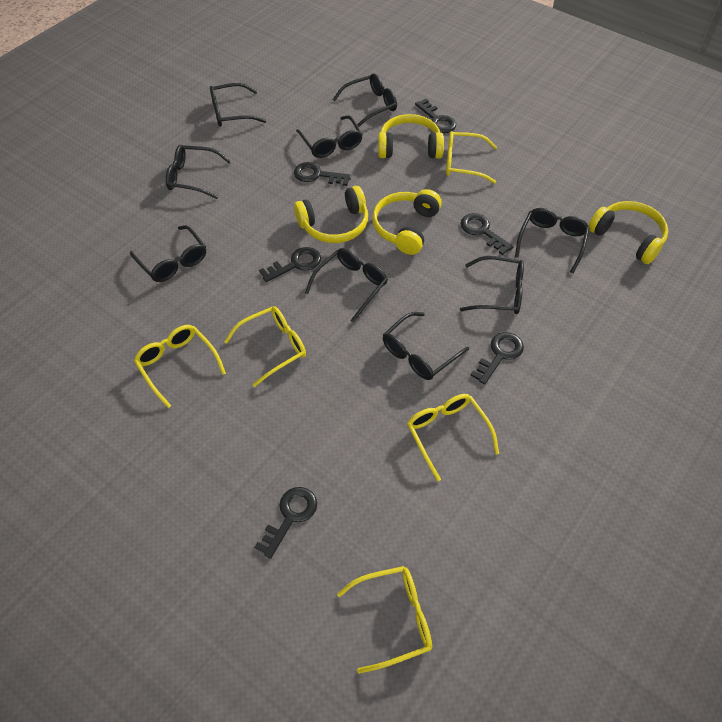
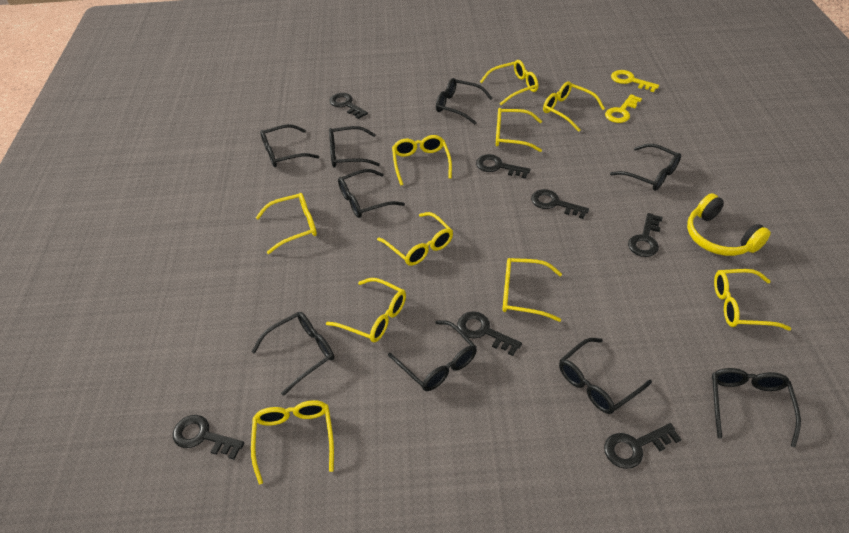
black key: [254,487,317,559] [259,247,321,282] [294,162,351,186] [415,99,456,133] [460,213,514,255] [470,332,524,385] = 6 -> [173,415,244,460] [330,93,368,119] [457,311,522,356] [476,154,531,179] [531,189,589,219] [604,423,682,469] [628,213,663,257] = 7
yellow glasses: [134,325,226,408] [224,306,306,387] [337,566,432,674] [407,394,499,482] [446,131,497,184] = 5 -> [251,400,334,485] [256,193,317,254] [326,278,406,342] [377,212,453,266] [392,135,452,186] [480,60,538,105] [496,108,542,152] [502,258,562,322] [543,81,605,132] [714,269,791,331] = 10
yellow headphones: [294,186,368,243] [372,189,442,255] [378,114,444,159] [588,201,668,264] = 4 -> [687,193,771,256] = 1
yellow key: none = 0 -> [605,94,642,123] [611,70,659,92] = 2

